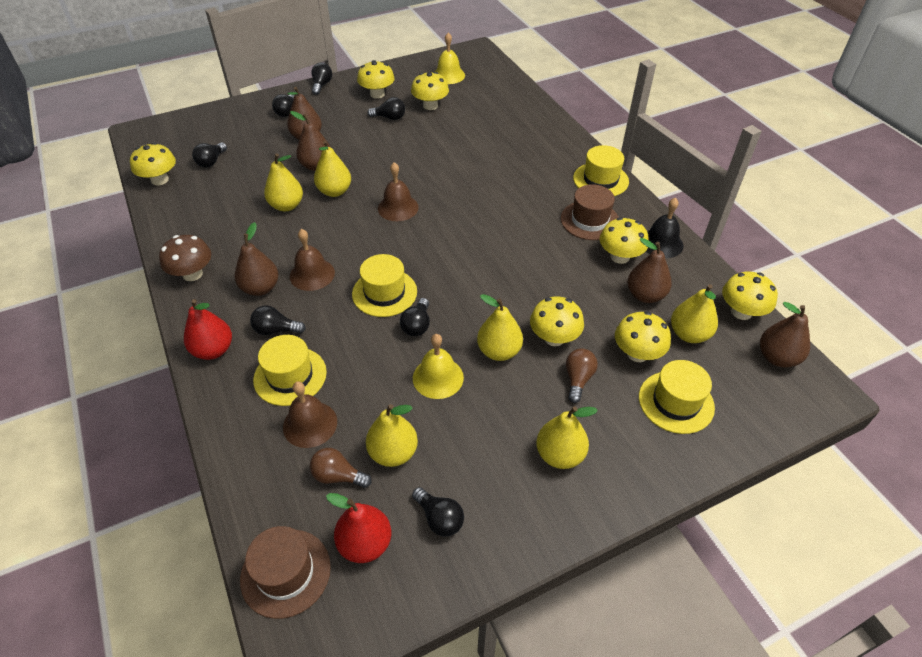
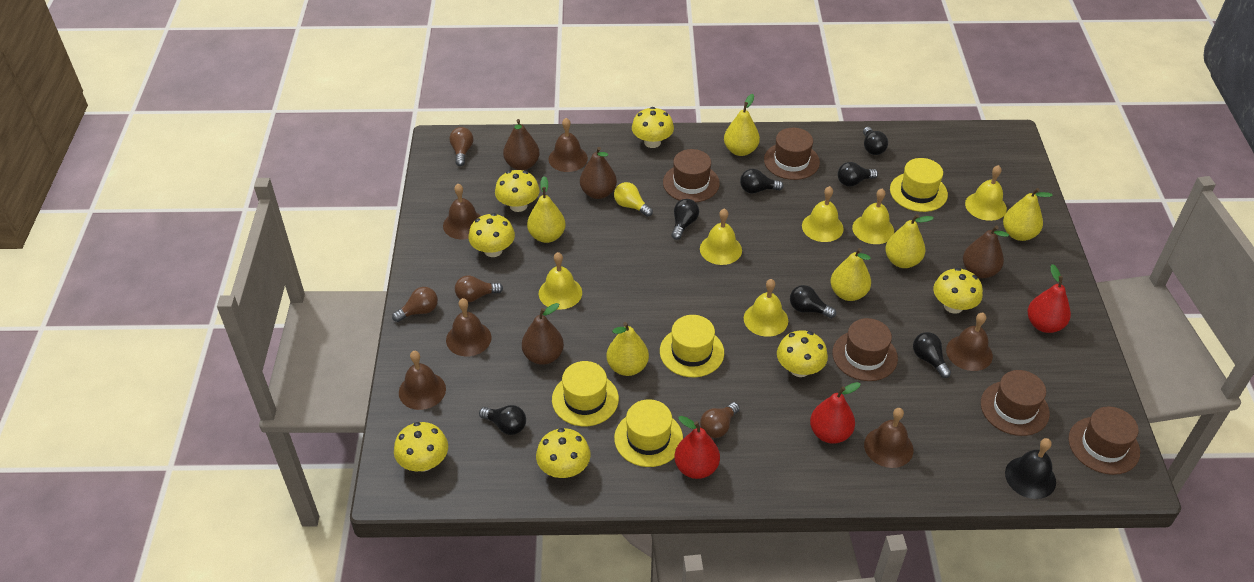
brown bell: [283,381,337,448] [290,229,335,291] [378,162,419,221] = 3 -> [399,351,446,410] [443,184,481,239] [446,298,492,356] [548,118,588,172] [864,408,913,468] [946,313,993,371] = 6
brown hat: [240,526,331,619] [561,184,618,240] = 2 -> [663,149,720,202] [764,128,820,180] [832,318,898,381] [981,370,1050,436] [1068,406,1140,475] = 5
brown light bulb: [310,448,372,488] [566,348,598,403] = 2 -> [392,287,438,322] [449,127,473,166] [455,275,503,302] [700,402,740,438] = 4
brown mushroom: [159,235,211,281] = 1 -> none = 0
brown pear: [235,222,279,296] [287,87,322,140] [290,111,330,171] [628,238,672,303] [760,302,810,367] = 5 -> [503,119,540,170] [522,303,564,365] [580,147,617,199] [963,225,1009,278] = 4
red pear: [184,299,232,360] [326,493,391,563] = 2 -> [674,416,720,479] [810,382,861,444] [1027,264,1071,333] = 3
yellow bell: [413,334,464,399] [435,33,465,84] = 2 -> [539,252,582,310] [700,209,742,265] [744,279,788,337] [802,186,844,242] [852,189,894,244] [965,165,1007,221] = 6
yellow light bulb: none = 0 -> [614,182,653,217] = 1

